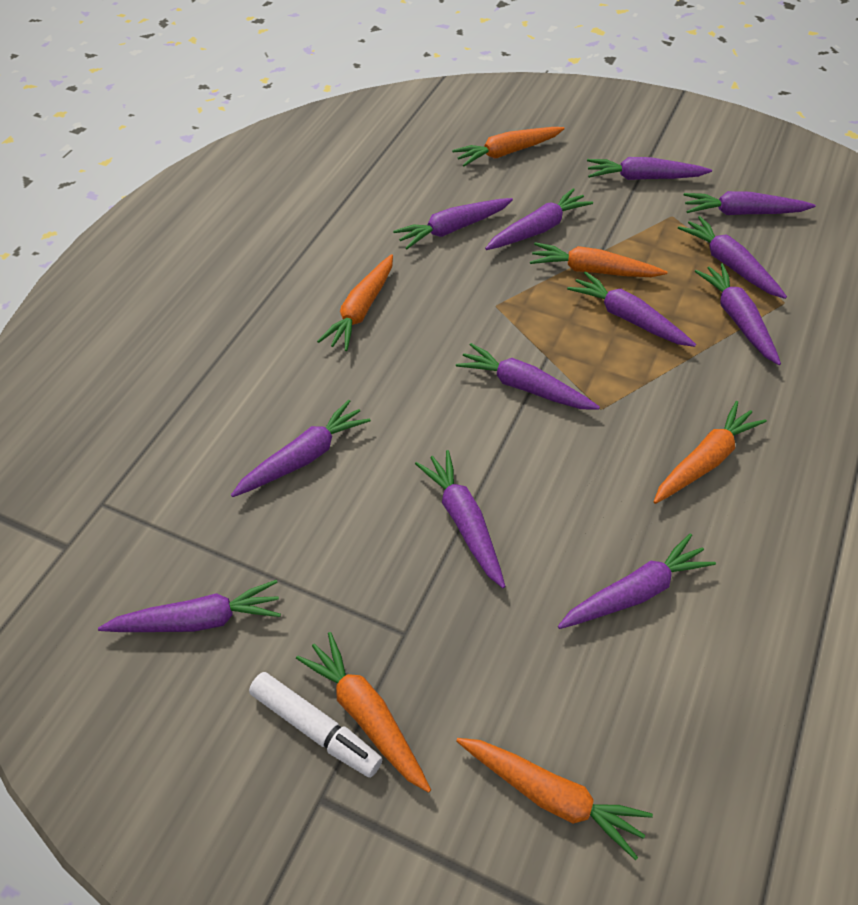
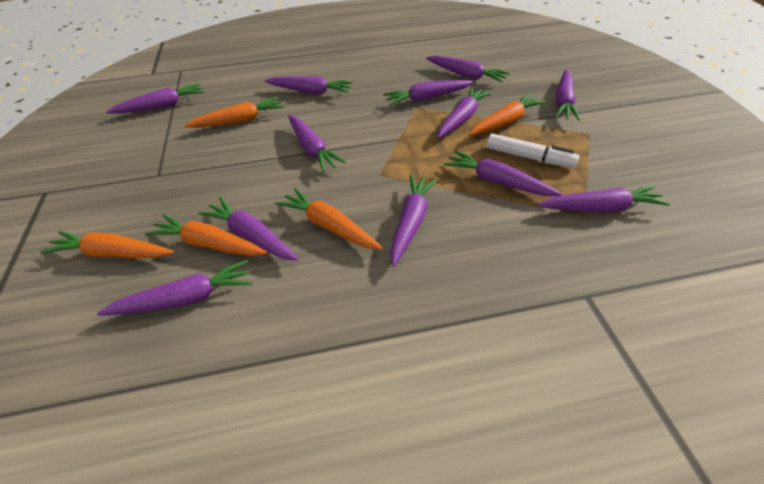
orange carrot: [296,632,431,793] [317,254,393,351] [452,127,565,167] [456,738,653,860] [530,242,667,277] [654,401,767,504] = 6 -> [40,231,174,258] [145,214,267,256] [184,97,284,128] [275,188,383,250] [469,93,546,136] = 5

